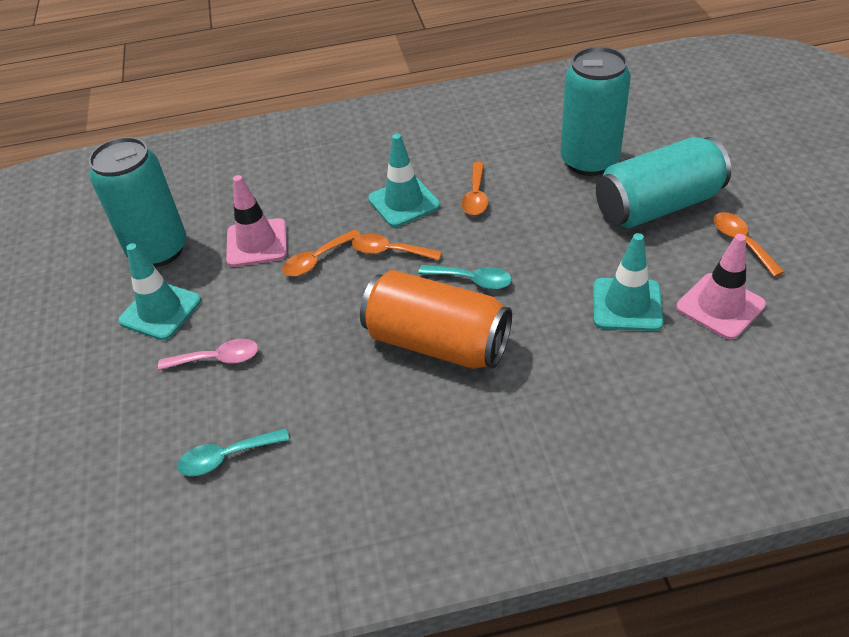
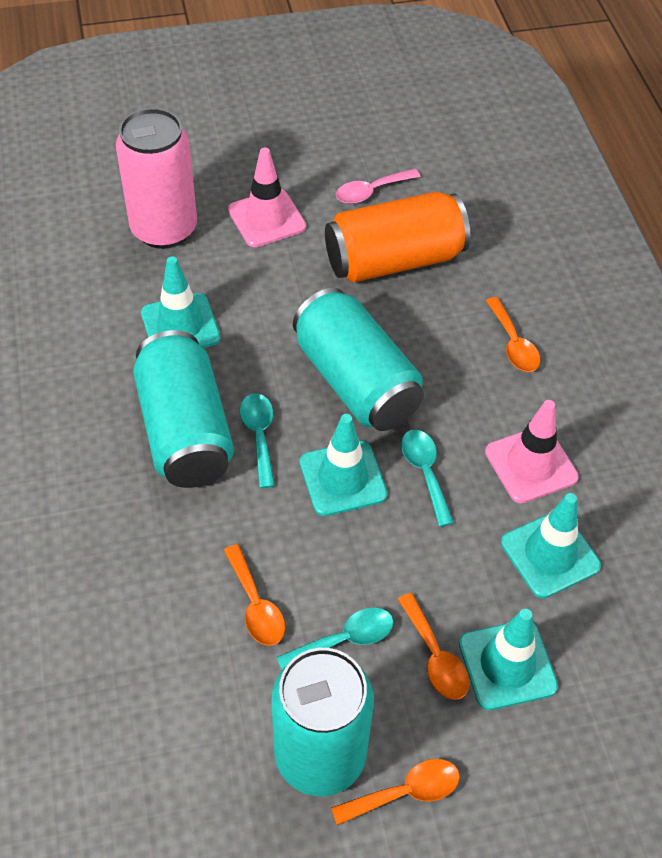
pink can: none = 0 -> [116,108,197,249] = 1
turquoise spoon: [177,428,289,476] [418,265,512,289] = 2 -> [240,393,275,488] [276,608,394,670] [401,430,454,527] = 3
turquoise traffic cone: [118,243,201,340] [368,134,440,227] [593,233,663,331] = 3 -> [141,256,220,348] [300,414,387,516] [459,609,558,710] [501,493,601,598] = 4

